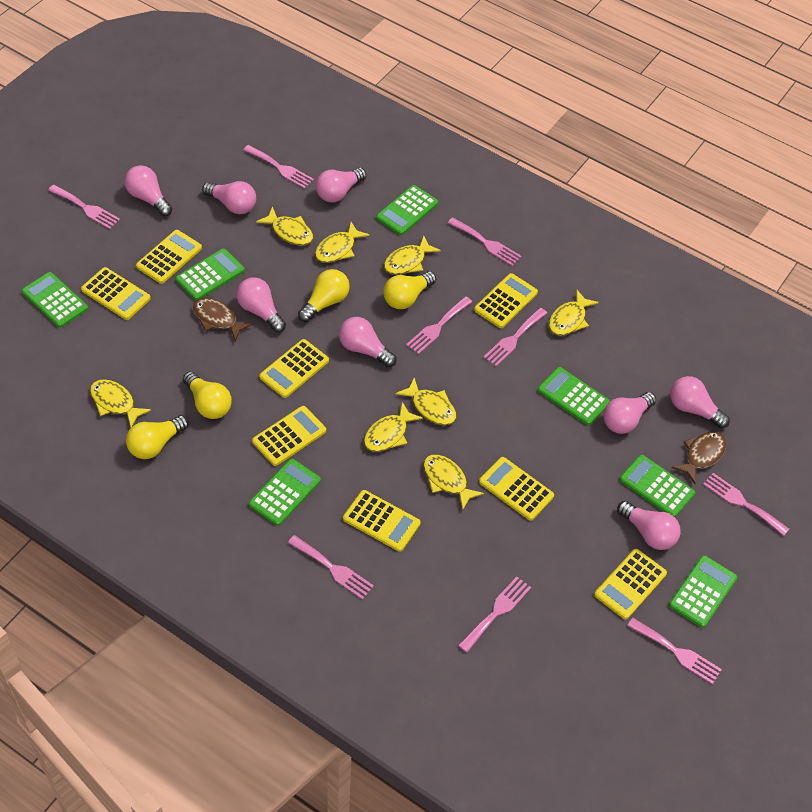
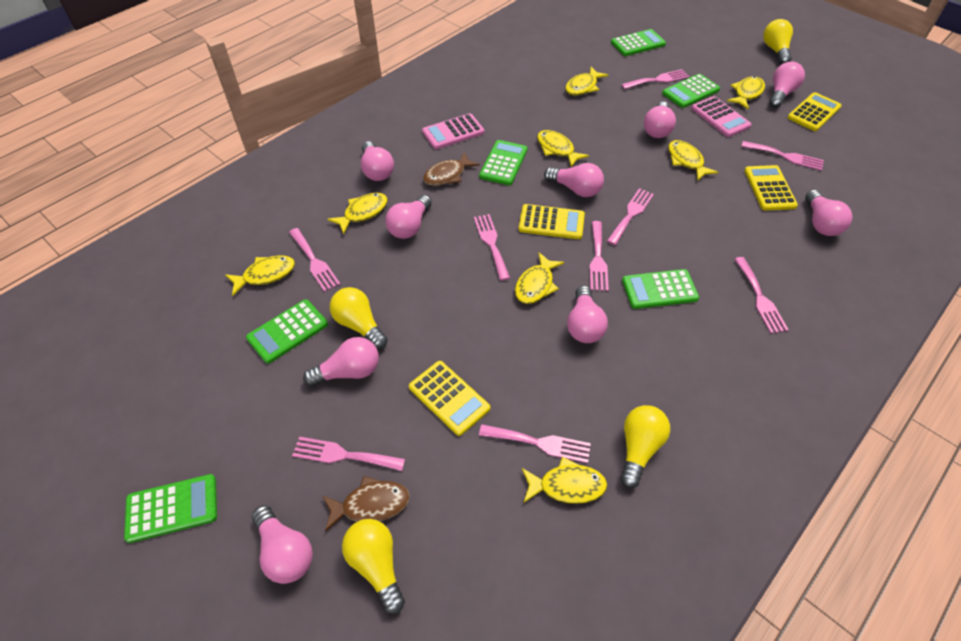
green calculator: [22,272,88,328] [175,249,245,300] [249,459,321,526] [376,185,438,235] [538,367,610,425] [620,455,695,517] [669,555,737,628] = 7 -> [124,474,217,543] [246,299,328,364] [479,140,528,185] [611,29,666,56] [622,269,699,309] [662,74,720,108] = 6
pink calculator: none = 0 -> [422,113,485,149] [691,96,752,137] = 2
pink light bulb: [124,165,172,217] [202,181,256,214] [236,277,286,333] [316,168,366,202] [339,317,396,367] [603,392,656,434] [617,501,681,550] [670,376,730,428] = 8 -> [252,505,313,584] [303,337,379,386] [361,141,394,181] [385,195,432,239] [544,163,604,197] [567,286,608,343] [644,102,676,138] [769,62,805,108] [805,190,852,236] = 9
yellow calculator: [81,267,151,320] [136,230,202,284] [252,406,326,466] [259,339,329,398] [343,490,421,552] [474,273,538,328] [479,457,554,521] [594,549,667,619] = 8 -> [409,361,490,436] [519,204,585,239] [744,165,798,211] [787,92,842,131] = 4

